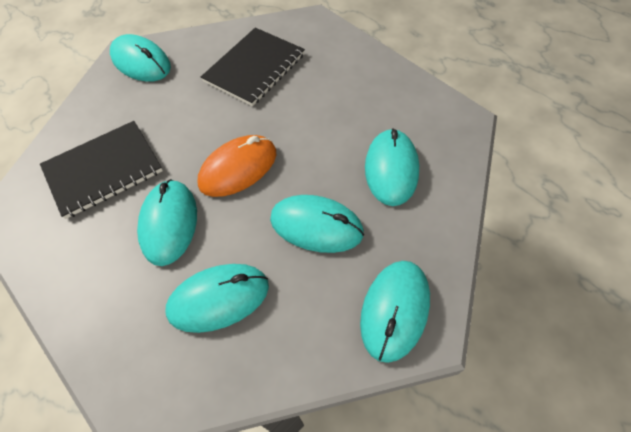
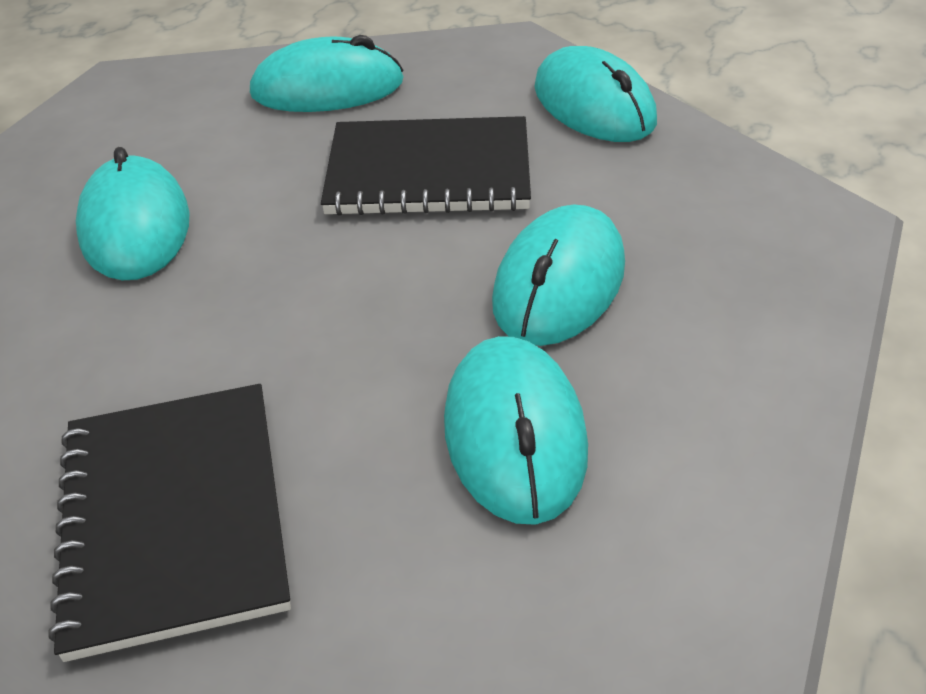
orange mouse: [197,135,276,197] = 1 -> none = 0
turquoise mouse: [110,34,171,82] [137,179,197,266] [165,264,269,333] [270,195,364,253] [360,261,430,363] [365,128,419,206] = 6 -> [76,147,190,280] [250,35,404,112] [444,336,588,525] [492,205,625,346] [534,46,657,142] = 5

